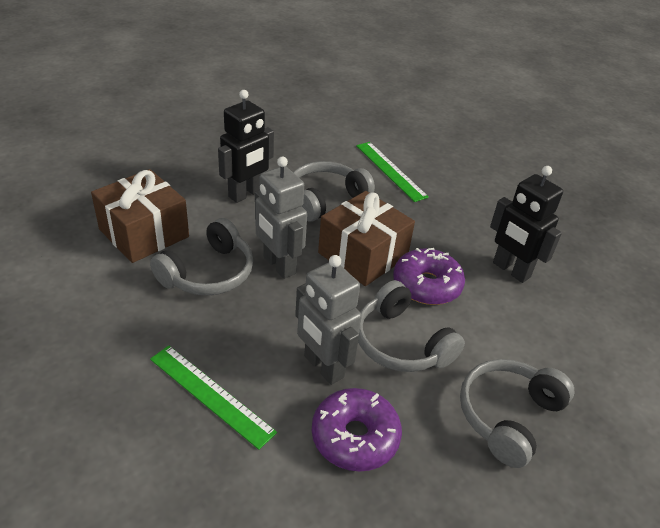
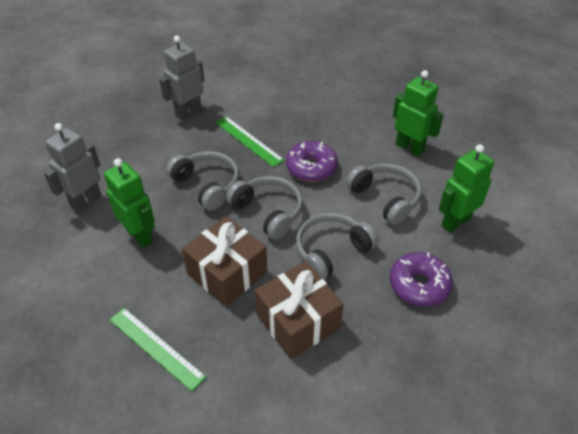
black robot: [218,90,274,203] [490,166,563,283] = 2 -> none = 0
green robot: none = 0 -> [104,158,155,248] [393,70,443,156] [439,144,494,233] = 3

